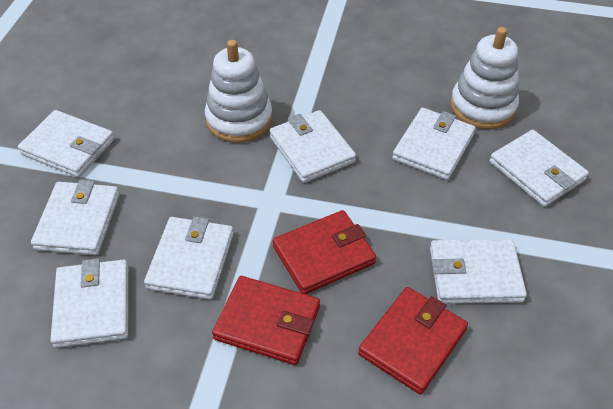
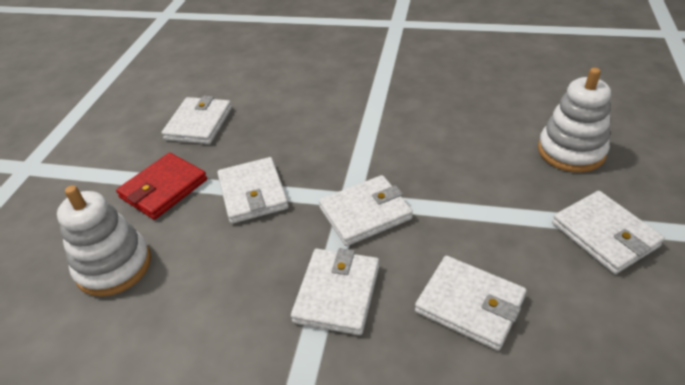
red wallet: [212,276,320,365] [273,210,376,294] [358,287,468,394] = 3 -> [116,153,207,220] = 1
white wallet: [18,110,114,177] [31,180,120,255] [51,259,129,348] [144,216,234,300] [269,110,356,183] [392,108,475,180] [430,239,527,304] [490,130,589,207] = 8 -> [161,96,232,144] [217,157,289,224] [291,248,379,335] [319,175,413,246] [415,256,527,351] [552,191,665,274] = 6

